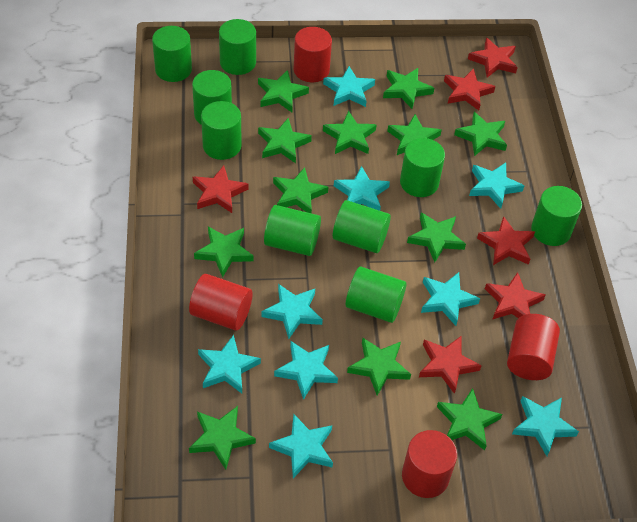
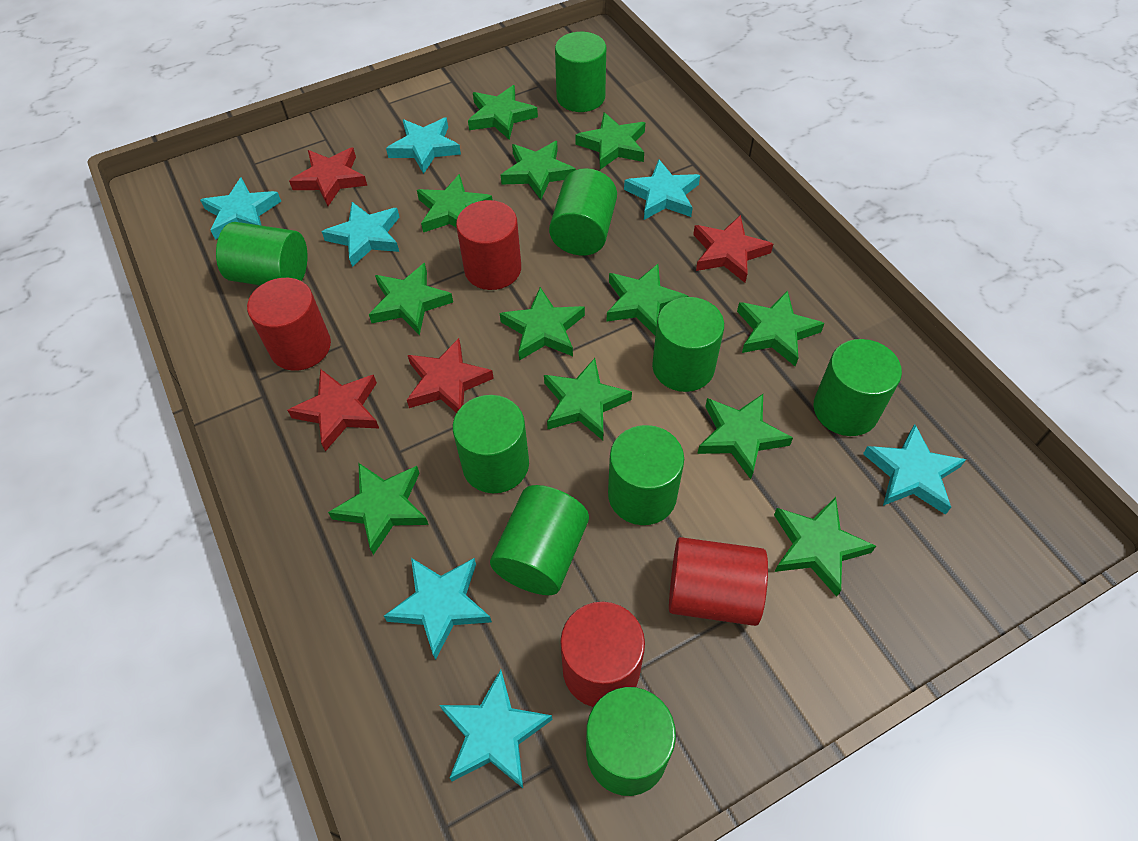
red star: [193,165,248,213] [419,336,482,394] [444,68,495,111] [468,38,518,78] [477,216,535,265] [485,272,546,320] = 6 -> [287,369,379,452] [289,148,367,206] [407,338,494,413] [693,215,773,283] = 4
turquoise star: [198,335,261,393] [261,284,323,339] [269,414,333,478] [274,341,338,400] [323,66,375,107] [334,166,390,211] [421,272,480,326] [469,162,524,209] [512,396,579,456] = 9 -> [200,177,281,240] [322,202,400,267] [384,558,492,660] [386,118,461,174] [440,670,553,788] [624,160,700,220] [863,424,966,515] = 7

